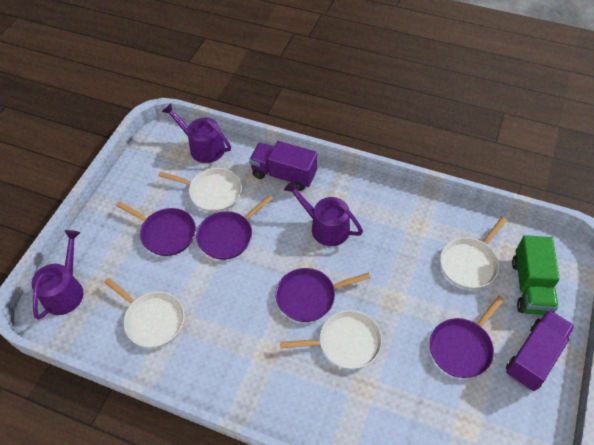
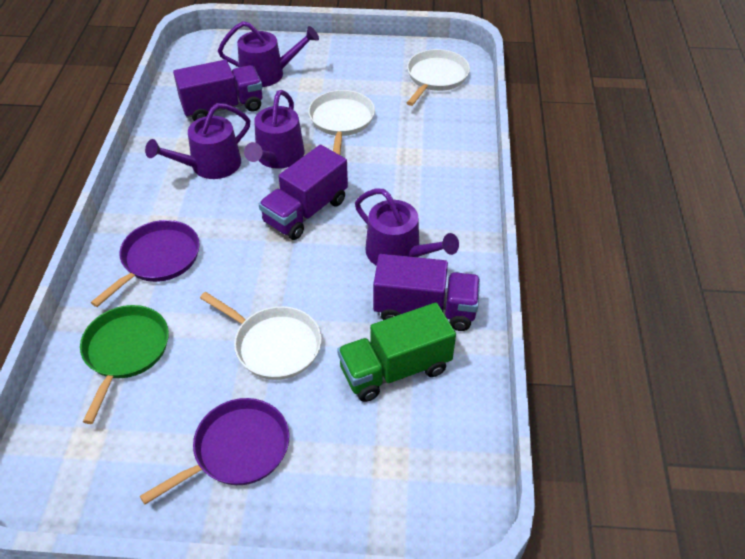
green pan: none = 0 -> [80,305,169,424] = 1
purple pan: [116,202,196,256] [196,195,273,260] [276,268,370,322] [430,296,504,378] = 4 -> [91,220,200,307] [140,398,289,504] = 2
purple truck: [249,141,318,191] [506,310,575,391] = 2 -> [173,60,262,121] [259,145,348,240] [373,254,480,331] = 3
purple watering can: [32,230,84,320] [162,103,231,163] [284,180,363,246] = 3 -> [145,103,250,179] [218,21,319,87] [244,90,304,169] [355,188,459,266] = 4
white pan: [104,278,184,348] [158,168,242,212] [280,310,382,369] [440,217,507,289] = 4 -> [200,292,322,380] [308,90,375,155] [407,49,470,106] = 3

